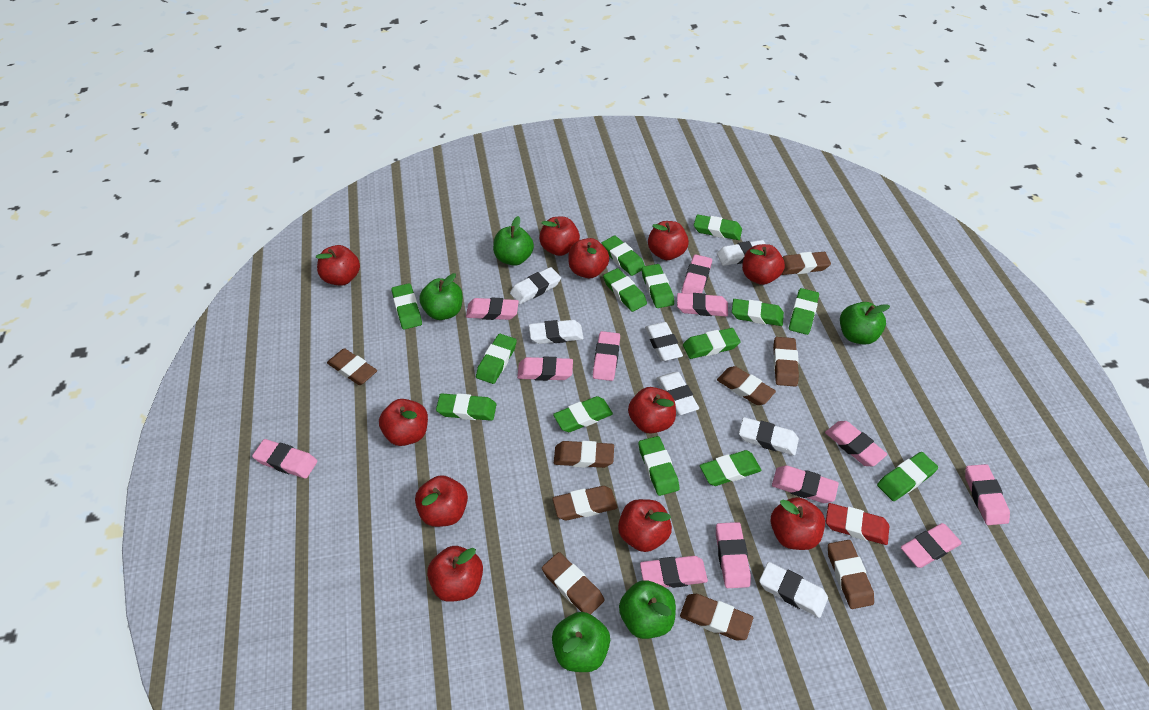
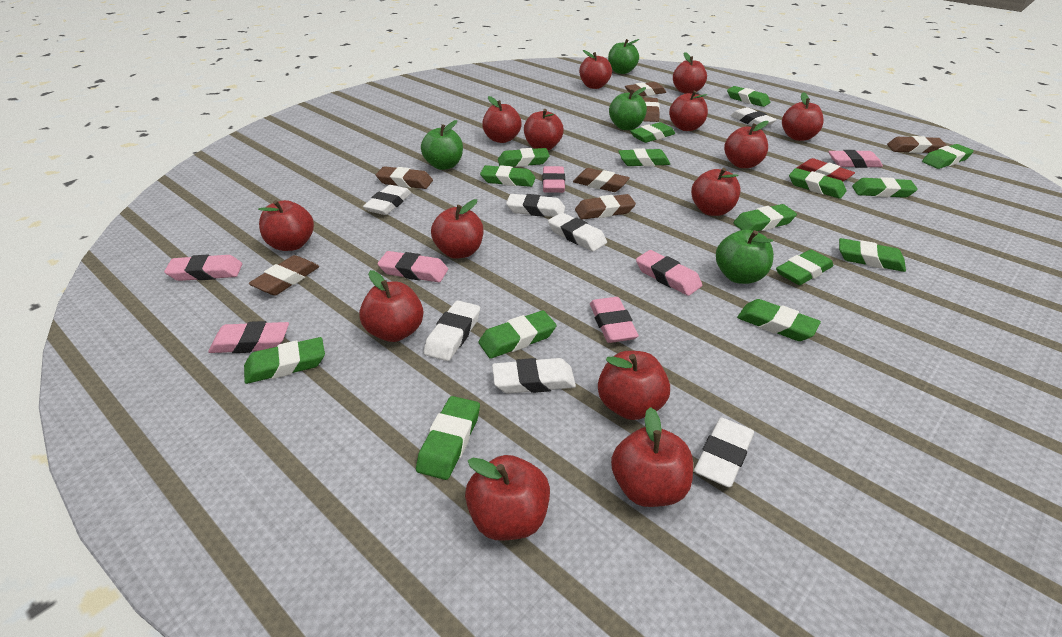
brown eraser: [327,348,377,385] [542,552,604,614] [553,486,617,520] [554,441,614,468] [680,594,753,640] [717,366,776,405] [773,337,799,387] [782,252,831,275] [828,540,874,609] = 9 -> [249,255,319,295] [376,166,433,189] [573,168,630,192] [575,194,636,220] [625,82,666,96] [643,98,660,122] [887,136,947,153] = 7
green apple: [419,273,463,320] [493,216,534,266] [552,612,610,672] [619,580,676,639] [840,302,890,345] = 5 -> [421,120,463,170] [608,39,639,74] [609,87,647,130] [716,230,774,284] = 4
green eraser: [391,283,422,330] [436,393,496,421] [476,334,517,384] [553,396,613,432] [601,236,645,276] [603,268,647,312] [638,436,679,496] [642,264,674,308] [683,328,740,359] [694,215,742,240] [700,450,762,486] [732,299,784,326] [789,288,819,335] [877,452,938,501] = 14 -> [244,337,325,384] [416,396,480,480] [478,310,556,359] [480,165,535,187] [498,148,550,167] [618,148,670,166] [630,122,675,143] [727,86,770,107] [733,204,797,231] [737,299,821,341] [776,249,834,285] [789,168,846,199] [839,238,906,272] [852,177,918,198] [922,144,974,169] = 15
pink eraser: [252,439,317,479] [466,298,519,320] [517,356,573,381] [593,331,620,381] [640,556,708,588] [677,293,728,317] [682,254,712,294] [716,522,751,588] [772,465,839,503] [825,421,887,466] [901,523,962,568] [965,464,1010,525] = 12 -> [164,255,242,281] [208,321,289,353] [377,251,448,282] [542,166,565,193] [590,297,639,343] [636,250,702,296] [828,150,883,168] = 7
red apple: [316,245,360,286] [379,399,428,446] [415,475,468,527] [427,546,483,602] [539,217,580,256] [568,238,609,278] [618,499,672,552] [628,387,676,434] [648,221,689,260] [742,244,785,285] [771,497,825,550] = 11 -> [258,200,314,251] [359,270,424,342] [431,199,483,259] [465,455,550,541] [482,96,522,143] [524,109,564,150] [579,50,612,89] [598,351,670,420] [611,407,693,507] [669,91,708,131] [673,52,707,94] [691,168,740,216] [724,121,768,168] [782,92,824,141] = 14

